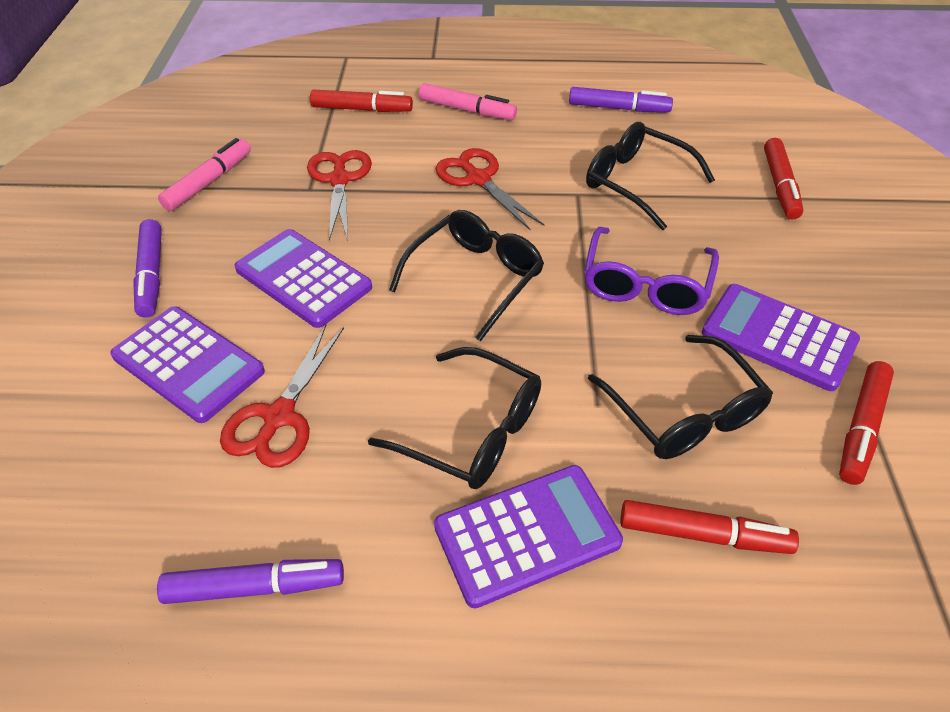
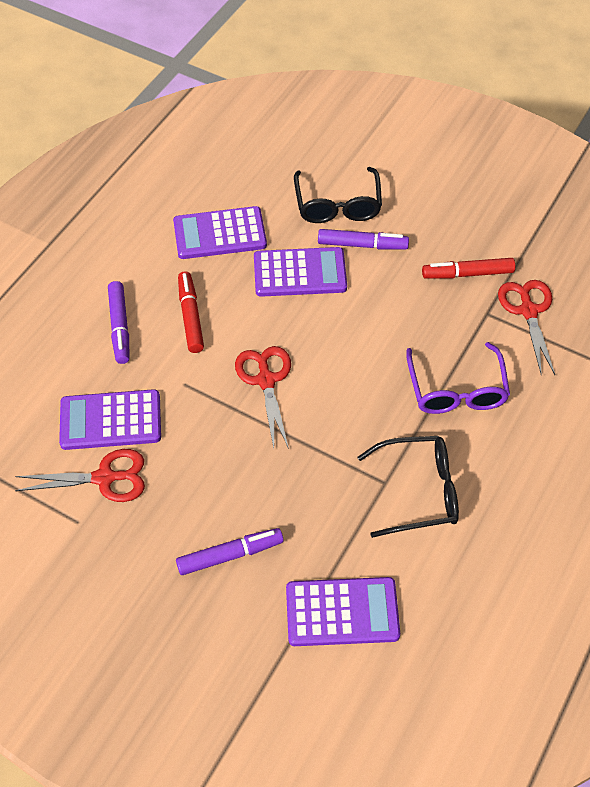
black glasses: [368,347,541,489] [389,210,544,341] [586,122,715,230] [588,335,773,459] = 4 -> [294,167,382,223] [357,436,459,538] = 2
pink marker: [158,138,251,211] [419,83,517,120] = 2 -> none = 0
red marker: [310,89,413,112] [620,500,799,554] [764,138,803,219] [839,361,894,485] = 4 -> [178,271,204,353] [422,258,515,279] = 2

